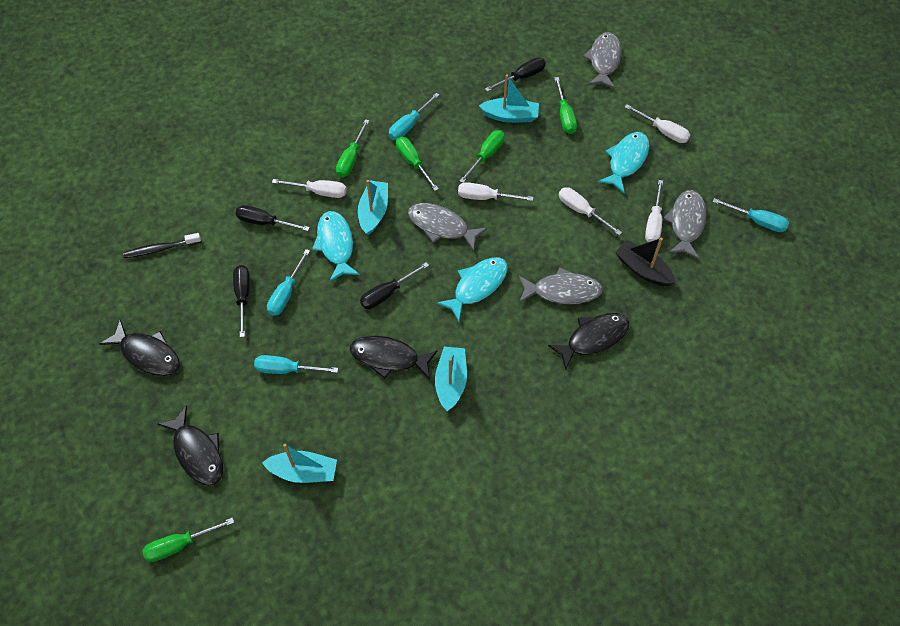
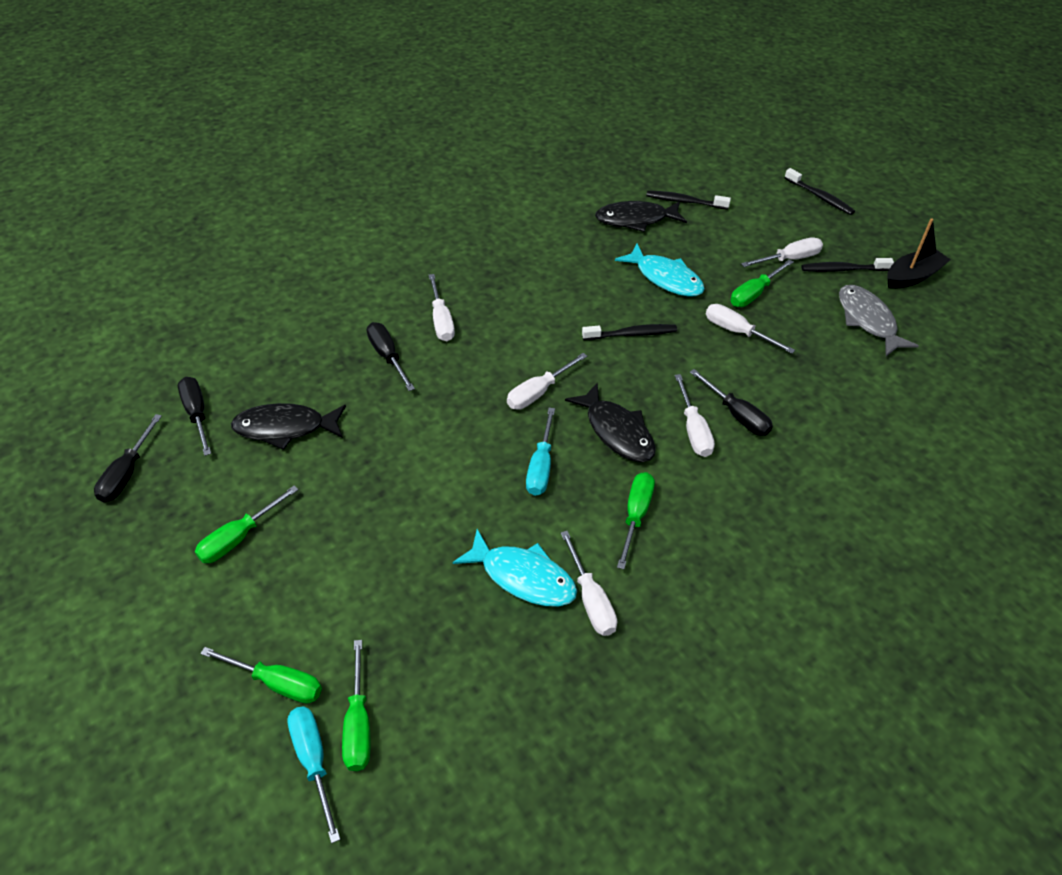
black fish: [100,320,180,376] [157,405,223,486] [350,336,438,379] [548,313,630,370] = 4 -> [231,403,346,450] [565,383,656,462] [595,201,687,232] = 3
black toothbrush: [123,233,201,258] = 1 -> [582,324,677,340] [646,191,731,210] [784,168,855,215] [802,258,894,272] = 4
grey fish: [408,203,487,251] [518,267,603,304] [583,32,621,89] [663,190,706,259] = 4 -> [839,285,919,356] = 1
turquoise boat: [262,444,337,483] [358,180,388,235] [435,346,467,411] [479,74,539,123] = 4 -> none = 0
turquoise fish: [312,211,360,282] [436,257,508,322] [598,132,650,194] = 3 -> [453,529,577,607] [615,244,705,296] = 2
turquoise screwdriver: [254,355,338,374] [267,249,310,316] [389,93,439,140] [713,198,789,232] = 4 -> [287,706,340,843] [526,408,555,496] = 2
white screwdriver: [272,179,346,198] [458,182,533,201] [559,187,622,235] [625,104,690,143] [645,180,663,242] = 5 -> [429,274,455,341] [507,353,587,410] [561,531,617,636] [675,374,715,457] [706,304,795,353] [741,237,823,267] = 6

